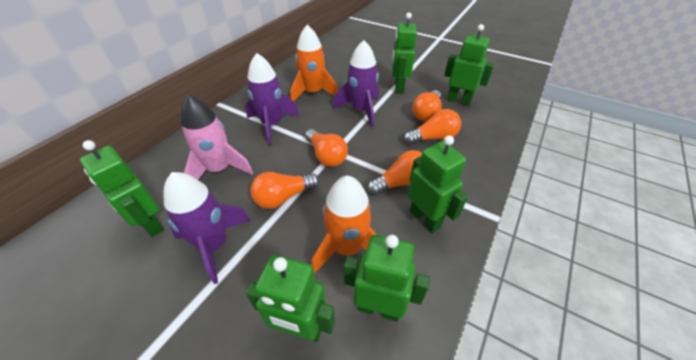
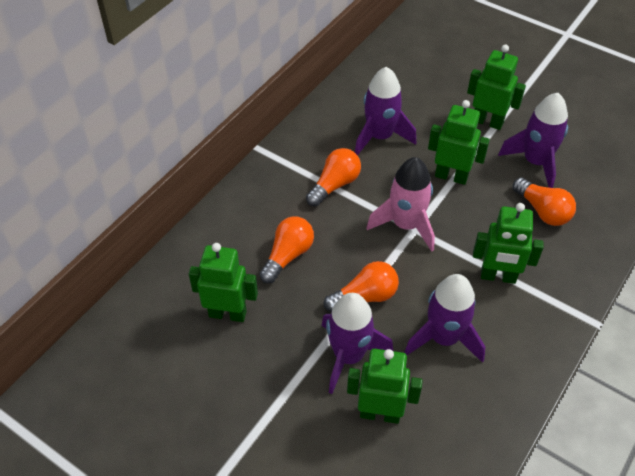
green robot: [80,140,164,237] [246,255,335,342] [344,235,430,322] [392,13,417,93] [408,135,468,233] [444,24,494,106] = 6 -> [189,243,258,322] [347,349,423,424] [428,100,490,185] [467,44,526,130] [473,203,544,284] = 5
orange light bulb: [250,172,319,209] [305,129,348,167] [367,150,422,195] [404,109,461,145] [412,90,442,121] = 5 -> [259,216,314,283] [306,148,361,206] [324,261,399,312] [513,178,576,226] = 4
orange rocket: [290,25,338,101] [312,176,377,274] = 2 -> none = 0
purple rocket: [164,172,250,284] [245,53,299,145] [333,40,379,127] = 3 -> [322,293,393,394] [355,67,416,156] [404,274,485,363] [498,93,568,188] = 4

